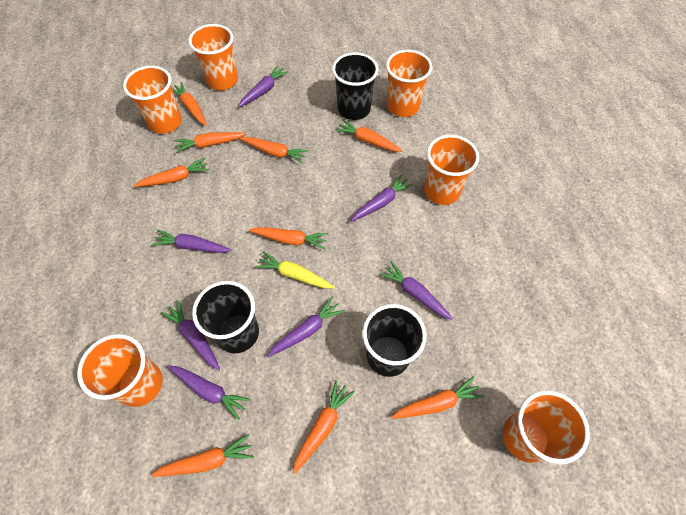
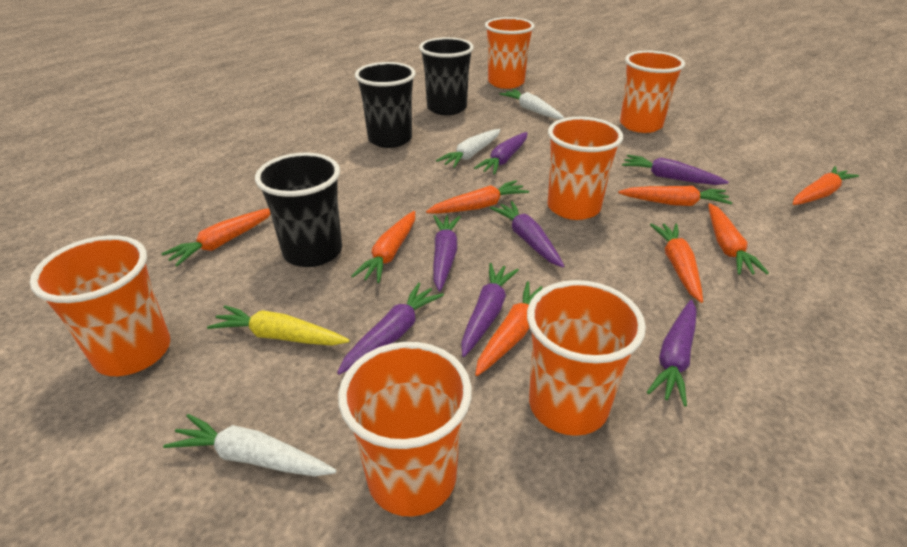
orange carrot: [134,158,210,187] [151,434,254,477] [172,82,207,126] [174,132,246,153] [240,137,309,164] [249,227,328,249] [293,380,355,474] [335,120,402,152] [391,376,484,419] = 9 -> [161,208,271,266] [351,211,415,283] [426,180,529,214] [475,281,543,376] [618,186,732,206] [650,224,703,303] [708,203,769,275] [793,166,859,205] = 8
white carrot: none = 0 -> [163,414,336,477] [436,129,501,168] [500,89,564,119] = 3

